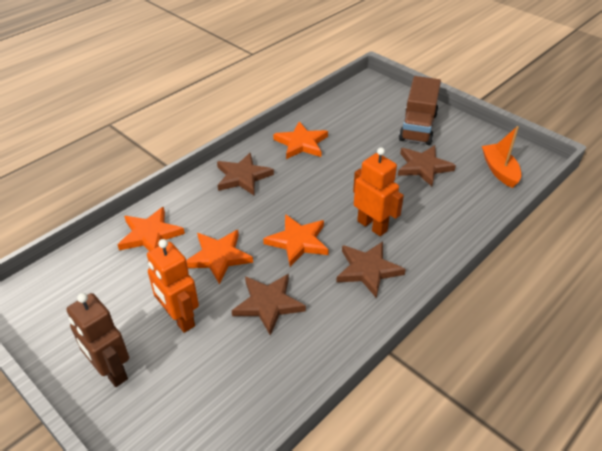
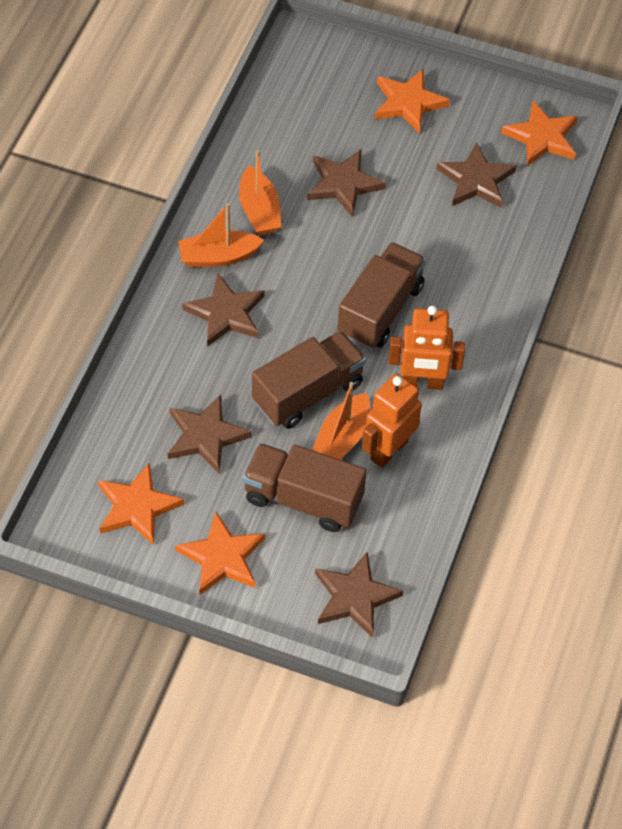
brown robot: [66,293,129,387] = 1 -> none = 0
brown star: [217,153,274,195] [232,274,306,336] [336,241,406,298] [398,145,456,187] = 4 -> [168,395,252,474] [182,274,264,347] [307,149,386,217] [315,551,404,638] [436,142,517,208] = 5
brown truck: [399,76,441,145] = 1 -> [243,443,367,532] [252,331,366,429] [337,242,426,349] = 3
orange boat: [482,126,521,188] = 1 -> [178,203,264,267] [239,150,281,235] [312,382,370,460] = 3

